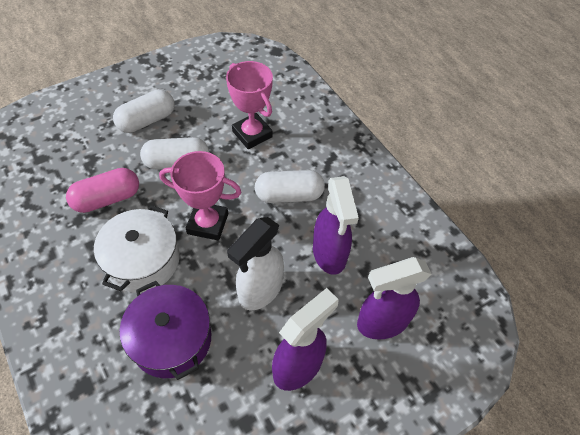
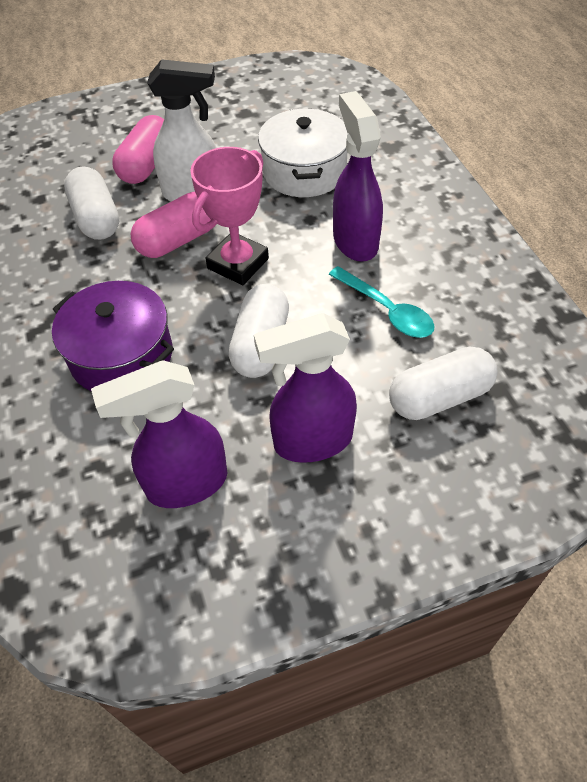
pink capsule: [66,168,139,213] = 1 -> [112,115,164,184] [131,191,211,258] = 2
pink trophy: [159,151,241,241] [226,61,273,149] = 2 -> [190,147,269,285] = 1
turquoise spoon: none = 0 -> [328,266,434,338] = 1

